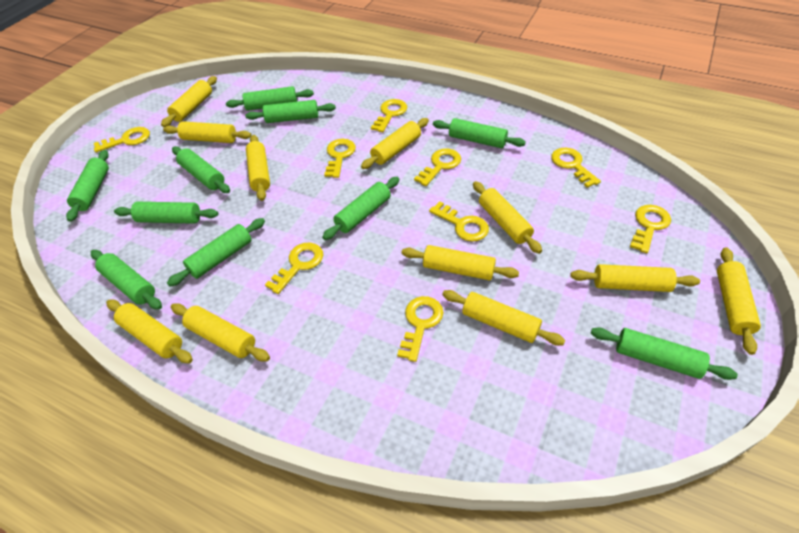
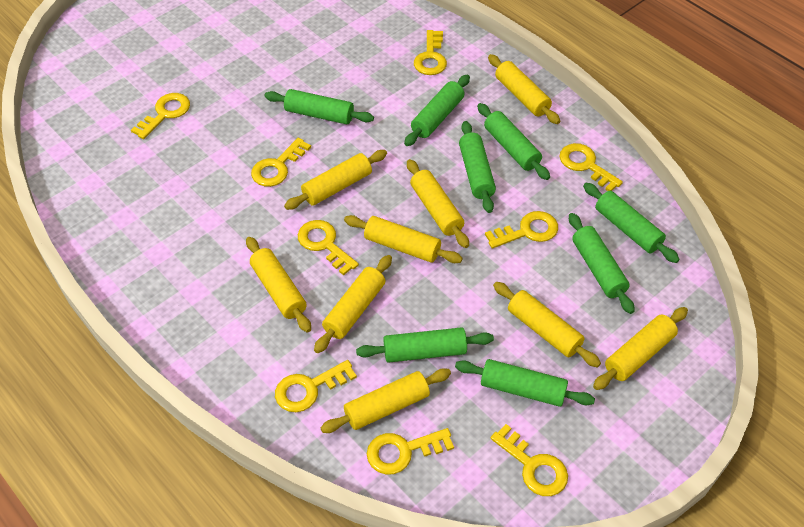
green rolling pin: [66,150,109,222] [91,250,162,310] [114,202,218,224] [167,218,265,287] [172,146,230,193] [226,86,314,111] [245,100,336,123] [322,177,400,240] [433,118,526,148] [591,327,738,380] = 10 -> [265,89,374,125] [356,327,494,363] [404,74,470,146] [455,359,595,407] [459,121,496,213] [477,103,550,180] [569,213,635,314] [583,183,680,263] = 8
yellow rolling pin: [106,300,193,363] [161,76,217,127] [163,121,252,143] [171,303,270,362] [246,135,270,201] [361,118,429,169] [402,245,519,281] [442,290,565,346] [473,181,542,254] [570,264,700,292] [717,247,761,355] = 11 -> [246,237,311,333] [284,150,387,210] [314,255,392,353] [320,368,451,433] [344,215,463,263] [407,159,469,248] [488,54,560,124] [493,282,601,368] [593,307,688,390] = 9

